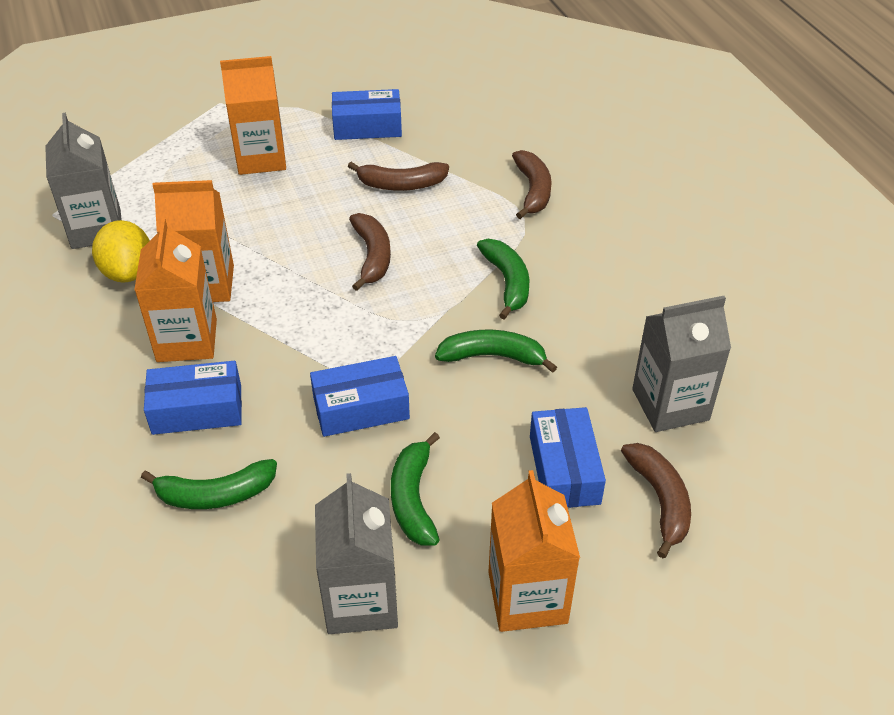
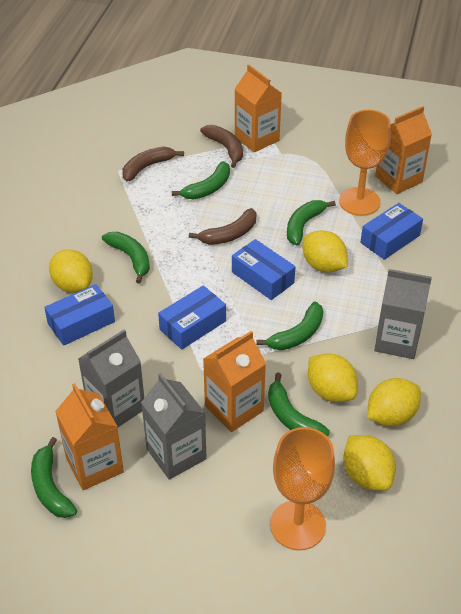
brown banana: [348,162,449,191] [349,213,391,291] [512,150,552,219] [621,443,691,558] = 4 -> [122,147,184,182] [189,208,256,245] [200,125,243,168] = 3
green banana: [141,459,277,509] [391,432,440,546] [435,330,557,373] [477,239,529,319] = 4 -> [31,437,77,518] [102,232,150,284] [172,161,230,199] [256,301,323,350] [268,373,329,436] [287,200,336,246] = 6
orange goblet: none = 0 -> [270,427,335,550] [339,110,391,216] = 2
yellow lemon: [92,220,150,283] = 1 -> [49,249,93,293] [302,230,348,273] [308,353,358,402] [343,435,396,491] [367,378,421,426] = 5

